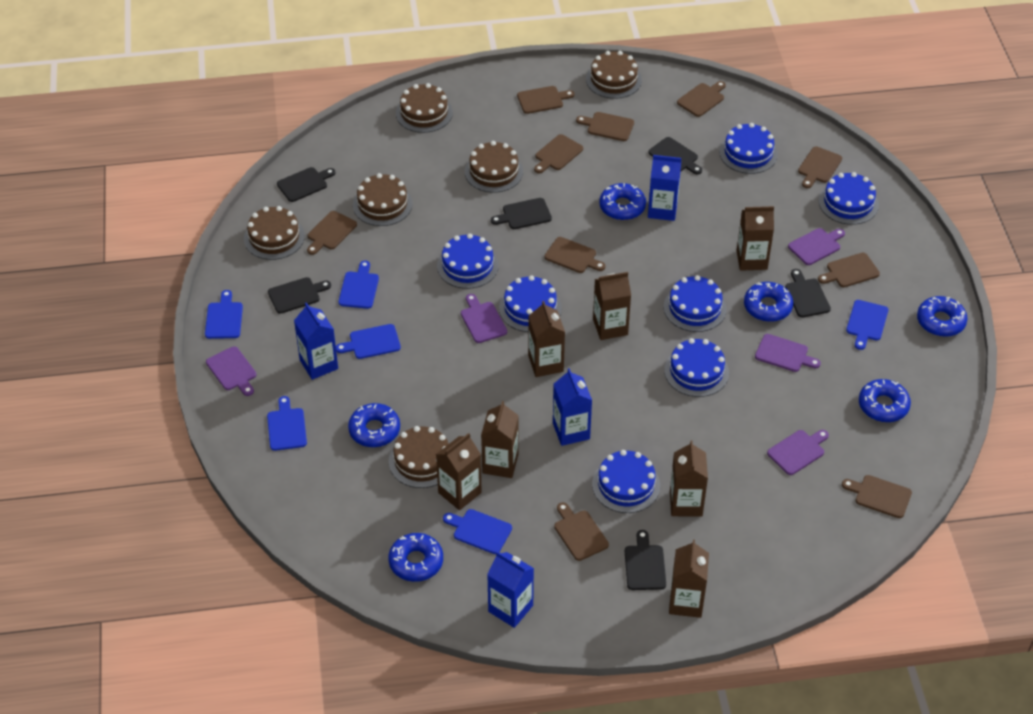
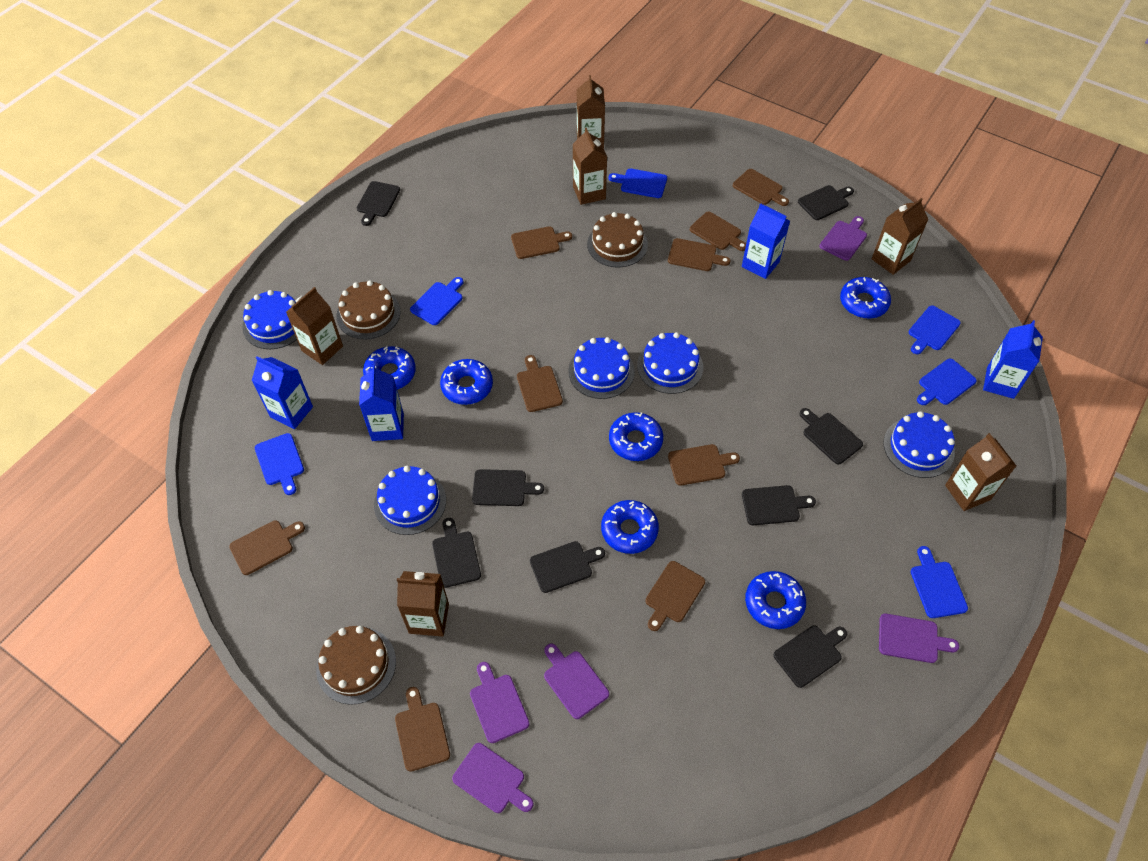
black cutting board: [268,277,331,314] [277,167,335,202] [491,198,552,229] [625,530,666,590] [648,137,702,175] [785,269,831,318] = 6 -> [357,181,400,226] [432,518,481,588] [472,469,544,506] [530,541,605,593] [742,485,816,525] [773,626,847,688] [798,185,854,220] [800,408,863,464] = 8
blue cake: [437,234,499,289] [499,275,562,332] [592,450,660,513] [664,275,727,332] [664,338,729,397] [719,123,778,174] [819,172,879,225] = 7 -> [242,290,297,349] [374,466,446,535] [568,337,635,399] [637,332,703,394] [883,411,955,478] = 5
brown cake: [244,206,305,260] [353,173,413,226] [389,426,449,488] [396,83,453,133] [465,141,523,193] [586,51,642,99] = 6 -> [316,626,396,705] [336,280,400,339] [587,212,648,267] = 3
brown carton: [436,433,482,510] [481,401,519,478] [528,301,565,377] [593,272,631,340] [669,540,709,618] [670,441,708,516] [737,206,774,271] = 7 -> [286,287,343,365] [397,571,449,637] [573,128,607,205] [577,75,605,148] [872,198,928,275] [945,433,1016,511] = 6
brown cutting board: [307,211,357,255] [517,86,574,114] [534,134,583,173] [544,237,606,273] [554,502,609,561] [576,112,634,141] [677,81,726,117] [798,146,842,188] [818,253,880,287] [842,475,912,518] = 10 -> [229,520,305,575] [395,687,450,772] [511,226,572,259] [517,355,563,412] [645,561,705,631] [668,238,730,271] [668,444,740,486] [690,212,746,251] [733,169,789,206] = 9

